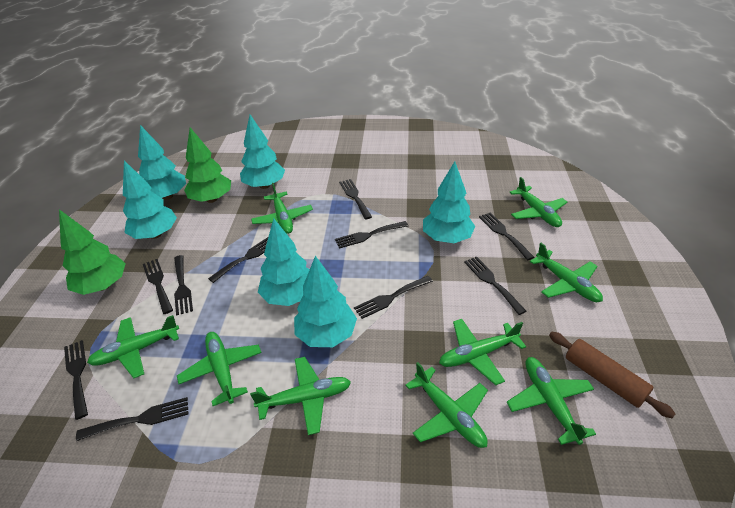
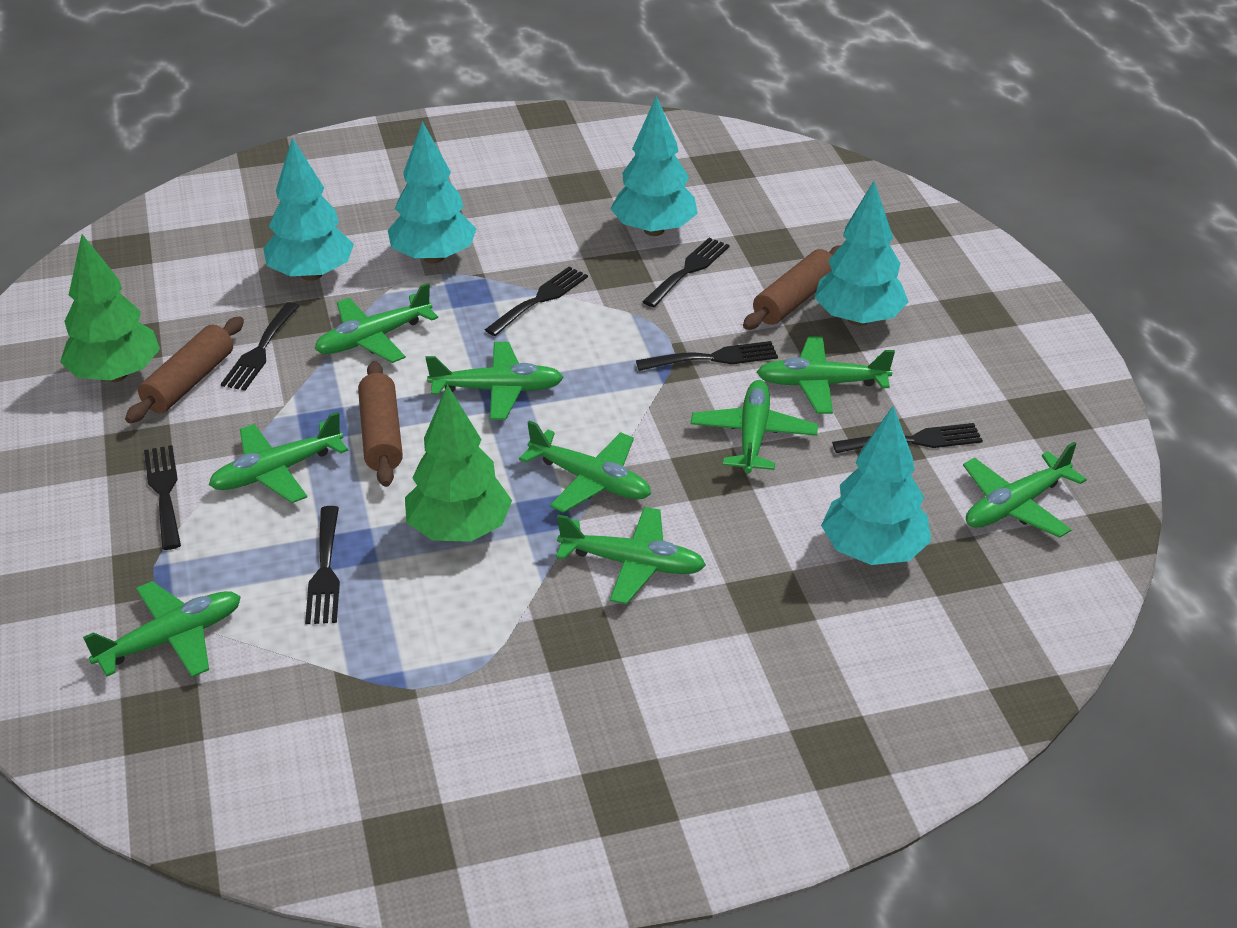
black fork: [64,340,88,420] [76,397,189,441] [143,259,173,314] [174,255,193,315] [208,237,268,283] [335,221,408,249] [339,179,372,219] [354,276,433,319] [464,257,526,315] [479,212,534,260] = 10 -> [144,445,181,550] [221,302,299,391] [305,506,340,624] [485,267,588,336] [636,341,778,371] [642,238,730,307] [832,423,983,453] = 7
brown rolling pin: [549,332,675,418] = 1 -> [125,316,244,423] [358,361,403,487] [743,245,841,330] = 3
turquoise tree: [123,160,177,239] [138,125,186,200] [240,115,285,189] [258,218,310,306] [294,256,357,347] [423,161,475,243] = 6 -> [263,138,354,281] [388,121,477,264] [611,95,698,236] [814,181,909,326] [821,406,931,565] = 5

